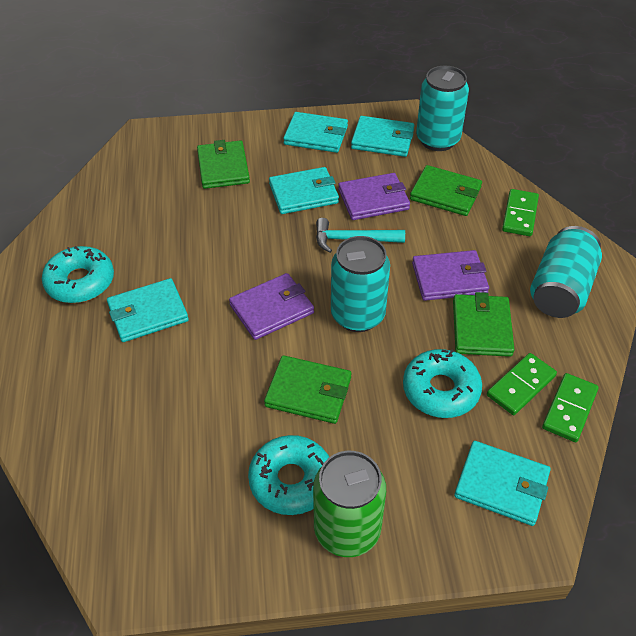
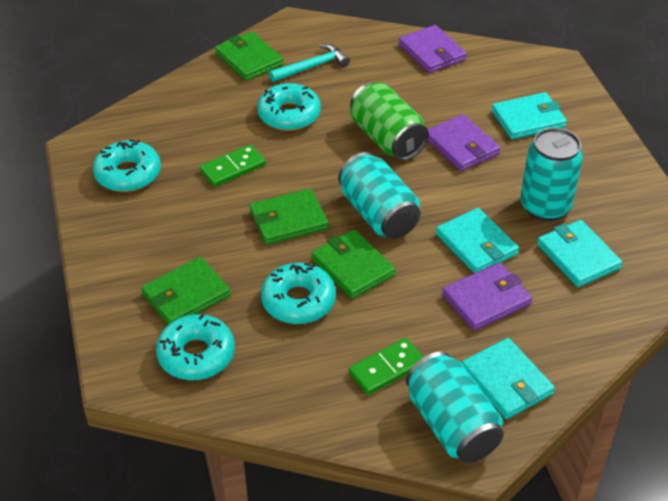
green domino: [487,353,557,415] [502,189,539,236] [542,373,599,442] = 3 -> [200,144,266,187] [349,338,423,395] = 2
turquoise donut: [42,246,114,303] [248,435,329,515] [403,349,482,418] = 3 -> [93,139,161,192] [156,314,235,380] [257,83,321,131] [261,263,336,324] = 4
turquoise wallet: [107,278,189,342] [269,167,339,214] [283,112,348,153] [351,116,414,157] [454,441,550,526] = 5 -> [436,208,519,273] [462,338,555,419] [492,92,567,140] [537,220,623,287] = 4

